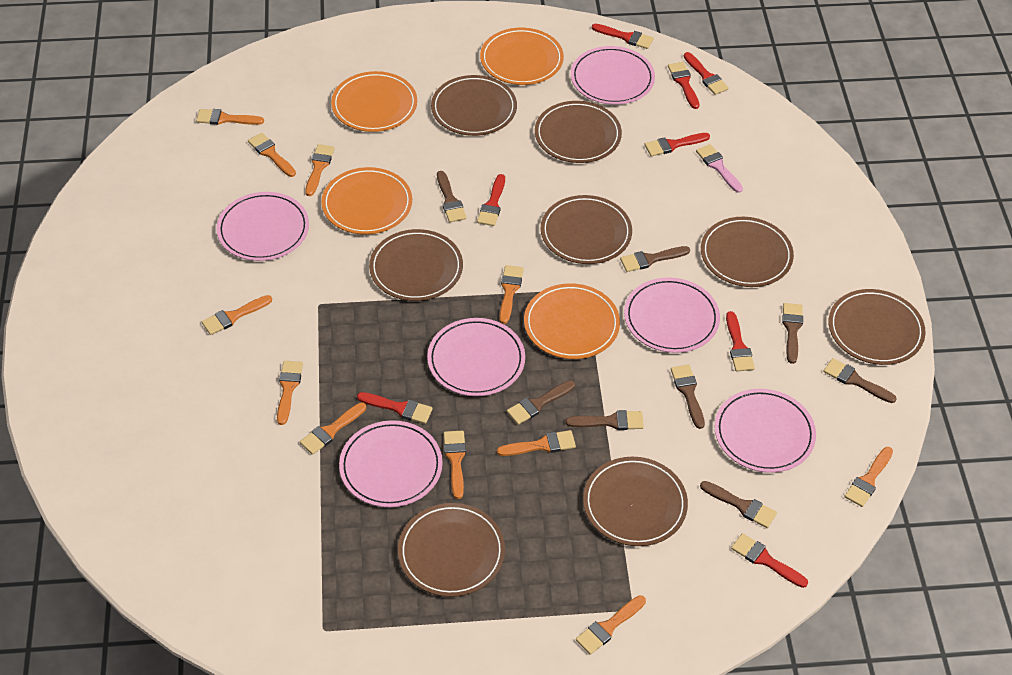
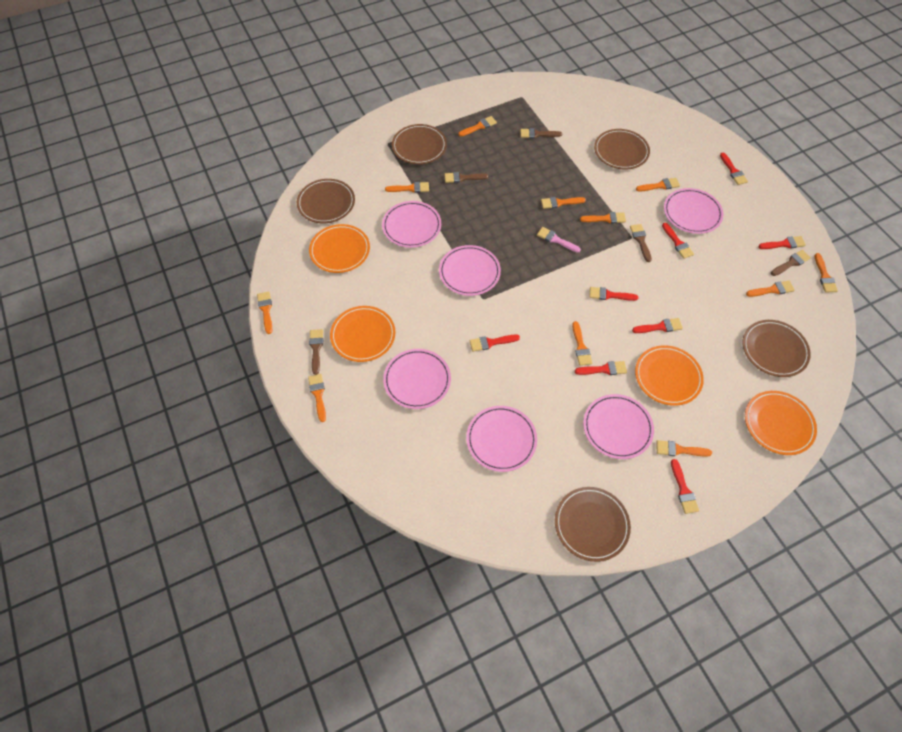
brown brush: [437,171,467,222] [507,380,575,425] [565,410,644,430] [620,246,690,272] [671,365,705,429] [700,481,777,528] [782,303,803,364] [823,358,897,403] = 8 -> [309,329,323,375] [444,172,488,183] [520,128,562,138] [630,224,652,262] [771,250,811,276] = 5
brown plate: [369,229,463,301] [398,503,505,597] [431,75,517,136] [535,101,622,163] [541,195,632,264] [583,457,688,546] [701,217,794,287] [829,289,926,365] = 8 -> [297,179,355,223] [392,124,447,164] [555,487,631,562] [594,129,650,170] [743,320,811,377] = 5

